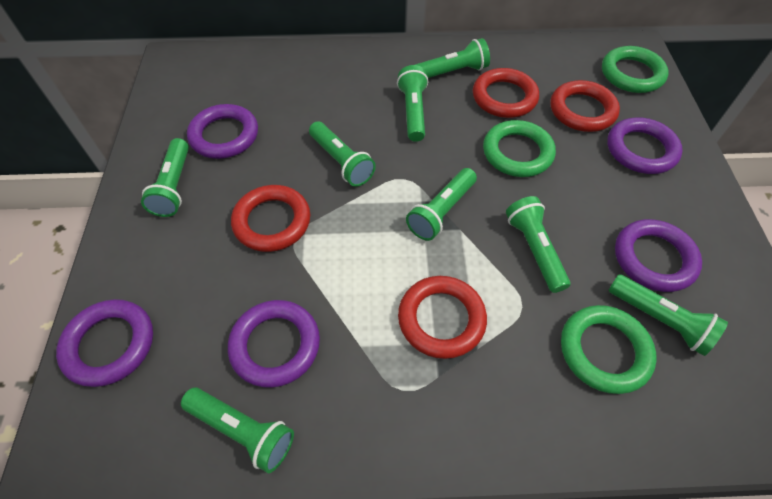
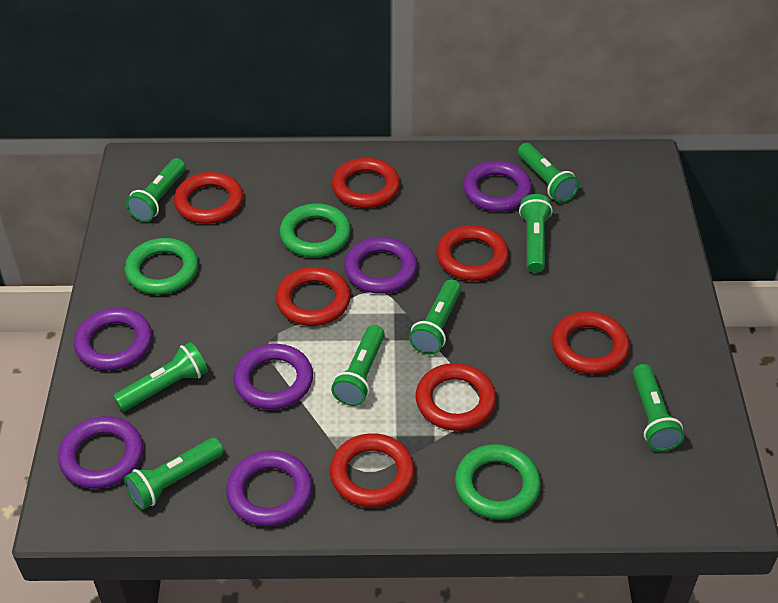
purple ring: [56,299,153,387] [187,104,258,159] [228,300,320,388] [607,117,683,174] [615,219,702,292] = 5 -> [58,416,143,489] [74,308,152,370] [226,450,312,526] [233,344,313,410] [344,237,417,294] [463,161,532,212] = 6
red ring: [231,185,310,252] [398,276,487,359] [473,68,539,118] [550,80,620,132] = 4 -> [174,172,244,224] [276,267,351,326] [330,433,415,507] [332,158,400,208] [416,363,496,431] [436,225,509,281] [552,311,630,374] = 7

